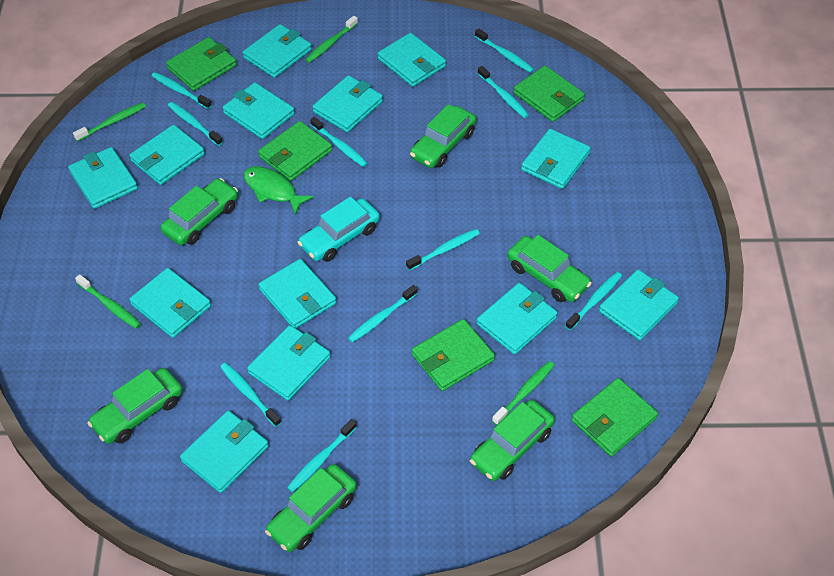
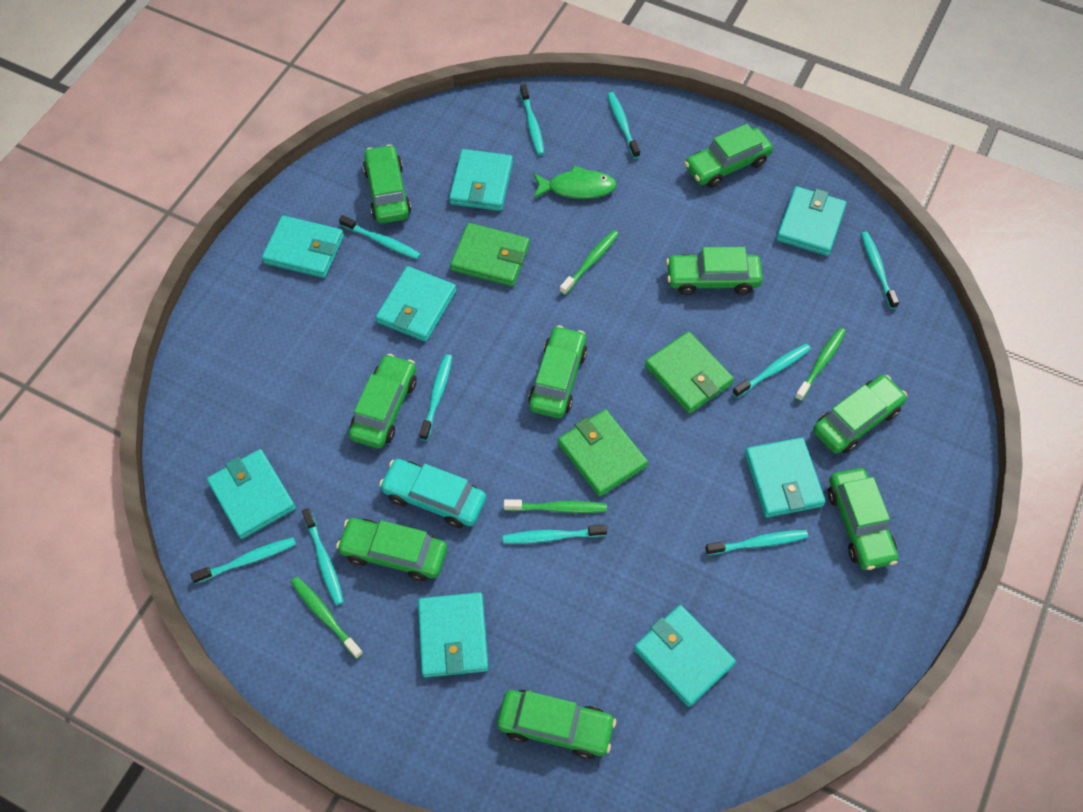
green car: [88,368,183,444] [161,178,238,245] [265,464,357,552] [410,104,476,168] [470,400,555,481] [507,235,592,302] = 6 -> [336,518,447,582] [349,354,417,449] [363,144,411,224] [497,690,616,759] [528,325,587,418] [666,247,763,295] [684,124,773,188] [813,375,907,454] [828,468,898,570] = 9
green wallet: [166,37,237,91] [258,121,332,181] [412,319,495,391] [514,66,585,122] [571,378,658,457] = 5 -> [450,223,530,287] [558,409,648,497] [645,331,734,414] = 3
turquoise wallet: [68,147,138,209] [129,125,205,185] [129,268,211,338] [180,411,269,493] [222,82,295,139] [243,24,312,78] [247,325,330,401] [258,259,336,328] [312,75,383,133] [378,33,446,87] [476,283,558,355] [521,129,591,189] [599,269,679,340] = 13 -> [207,449,296,539] [262,215,344,278] [376,266,456,342] [418,592,489,678] [449,149,513,211] [634,605,736,707] [745,437,826,518] [776,186,847,256] = 8

